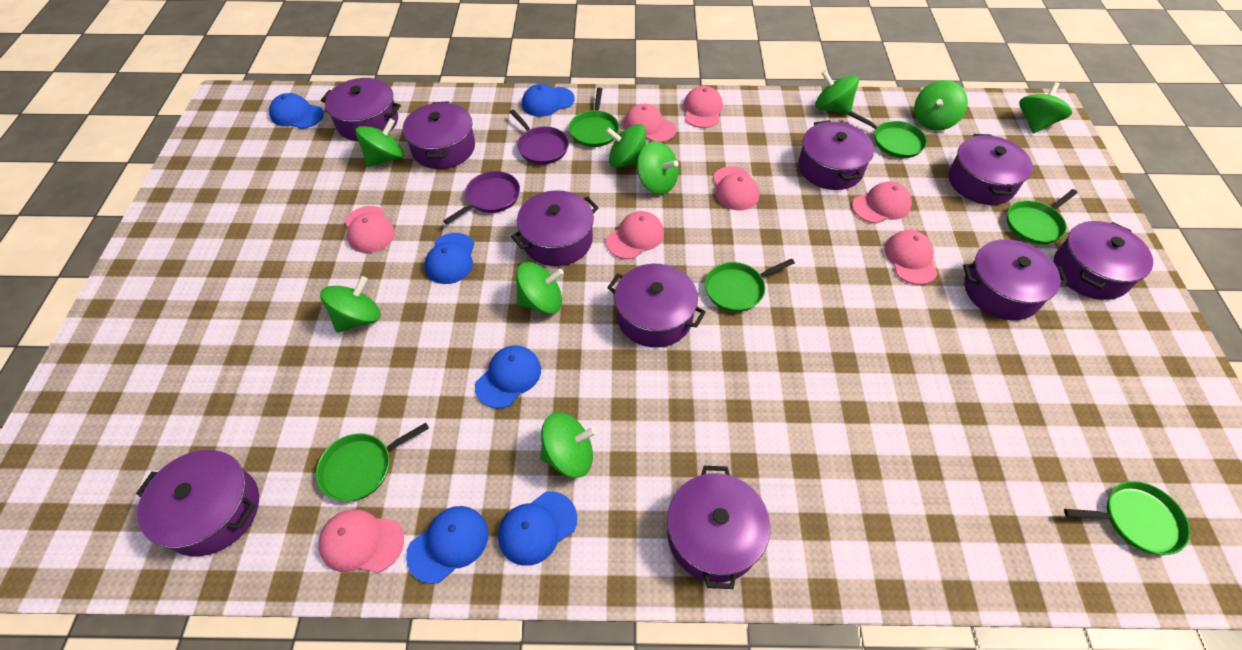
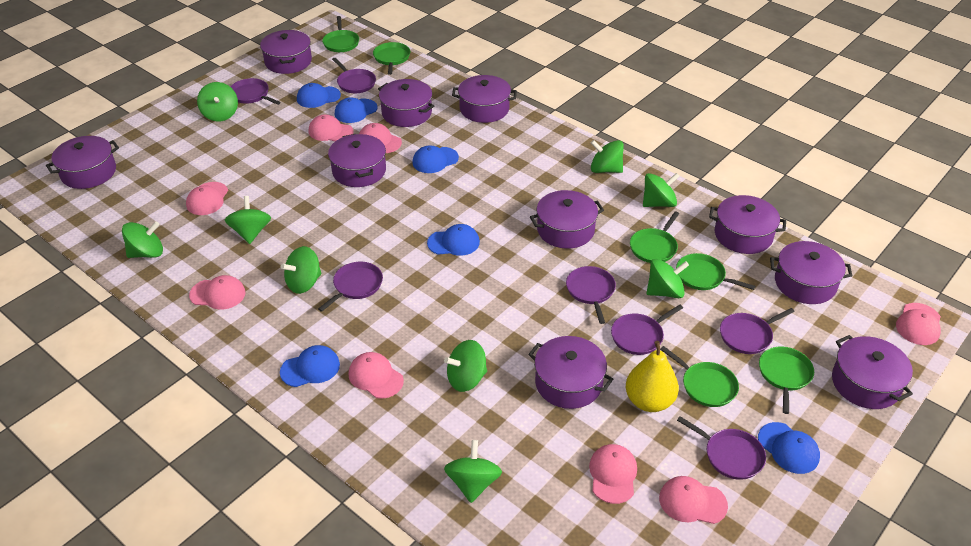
purple pan: [443,171,520,224] [510,109,569,164] = 2 -> [230,78,281,105] [318,262,383,312] [332,58,376,93] [566,266,616,324] [611,305,683,355] [677,416,766,480] [720,308,795,354] = 7
yellow pear: none = 0 -> [626,341,679,412] = 1

